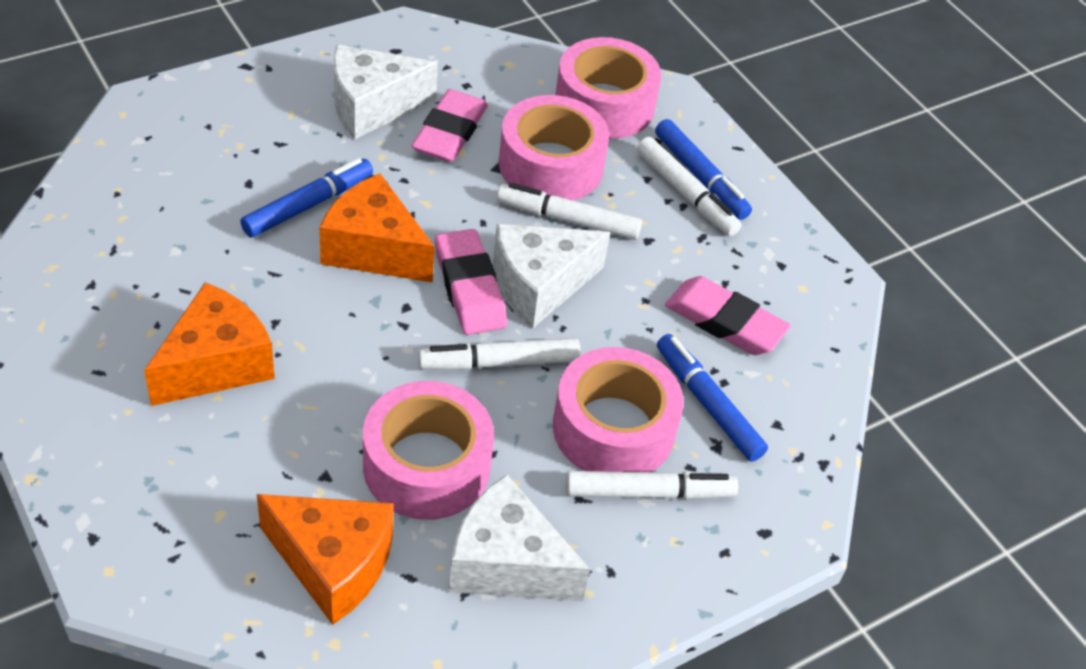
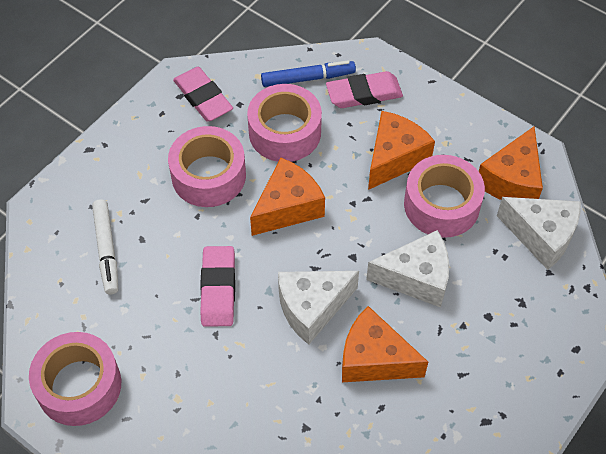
blue marker: [240,158,373,238] [655,119,752,220] [657,334,768,461] = 3 -> [261,61,356,87] = 1
orange cheese: [144,282,275,406] [257,494,394,625] [319,174,435,283] = 3 -> [250,157,325,236] [342,306,428,382] [368,111,435,190] [479,126,543,200] = 4
white marker: [418,338,581,370] [497,183,642,240] [566,471,738,500] [637,137,742,236] = 4 -> [92,199,118,295] = 1

